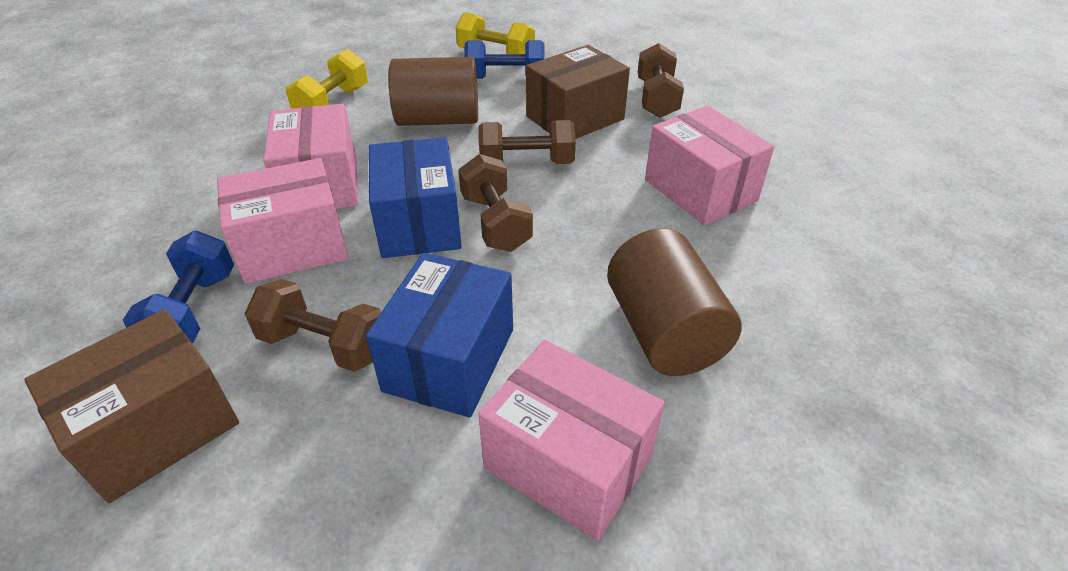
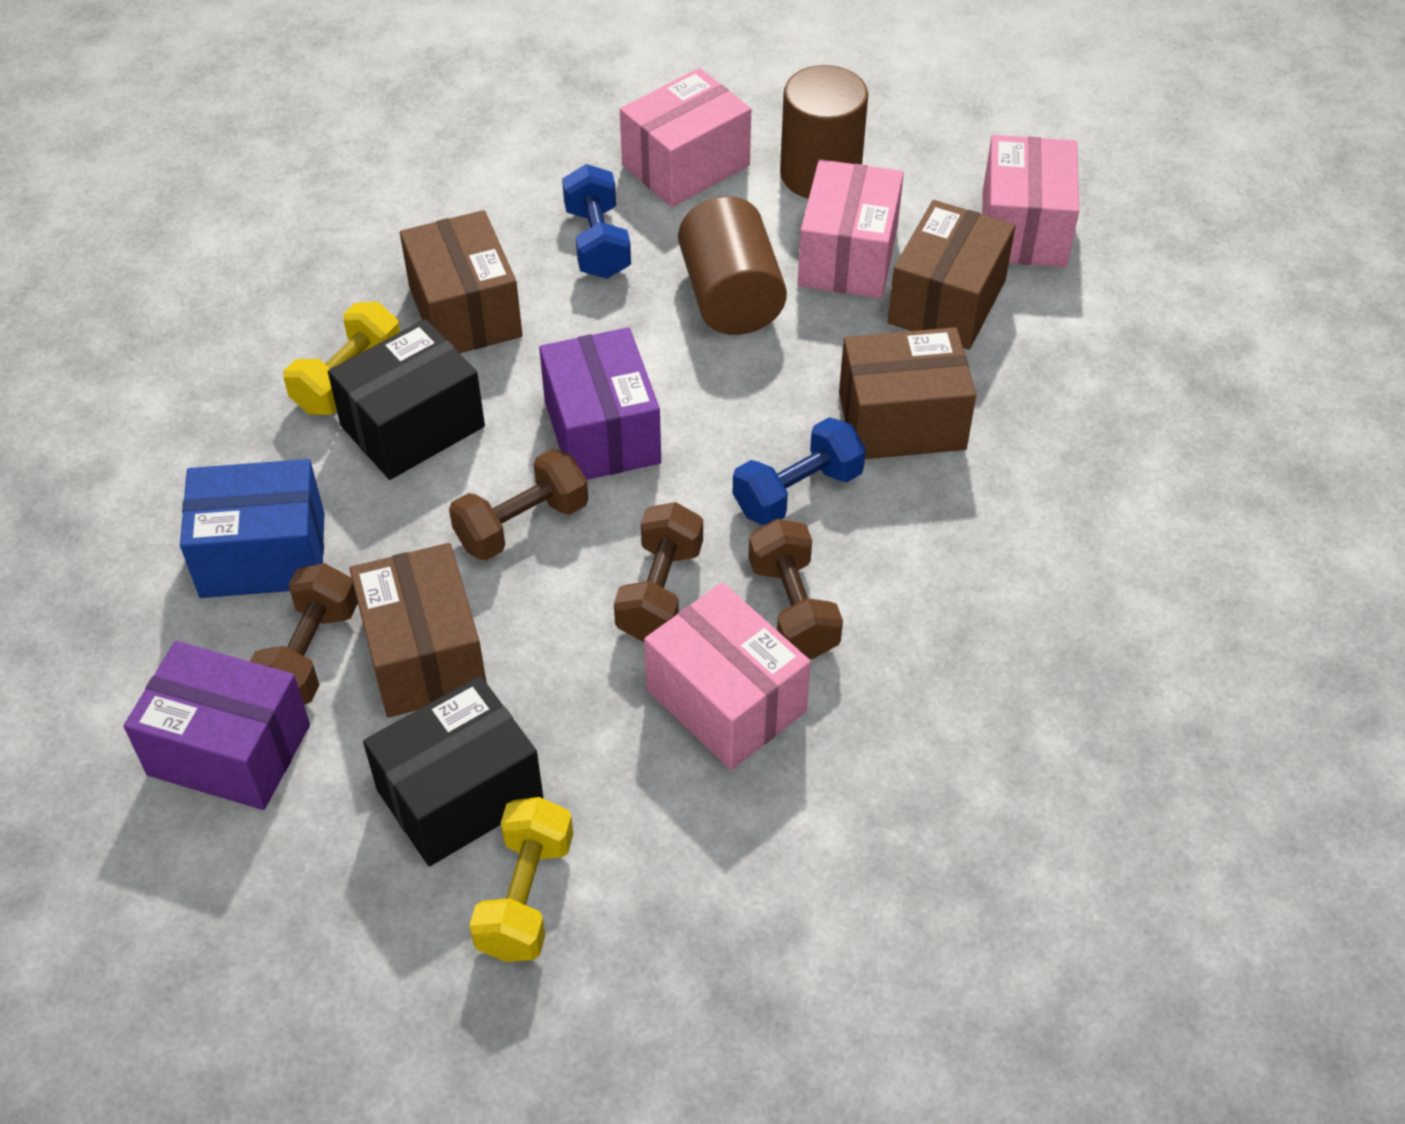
black box: none = 0 -> [328,319,485,480] [363,676,543,866] = 2
blue box: [366,252,513,417] [369,137,462,258] = 2 -> [180,459,324,598] = 1
brown box: [24,309,239,503] [526,45,630,139] = 2 -> [349,543,487,718] [400,210,523,353] [839,327,976,459] [888,200,1015,350] = 4
purple box: none = 0 -> [123,641,310,810] [539,327,661,480] = 2

